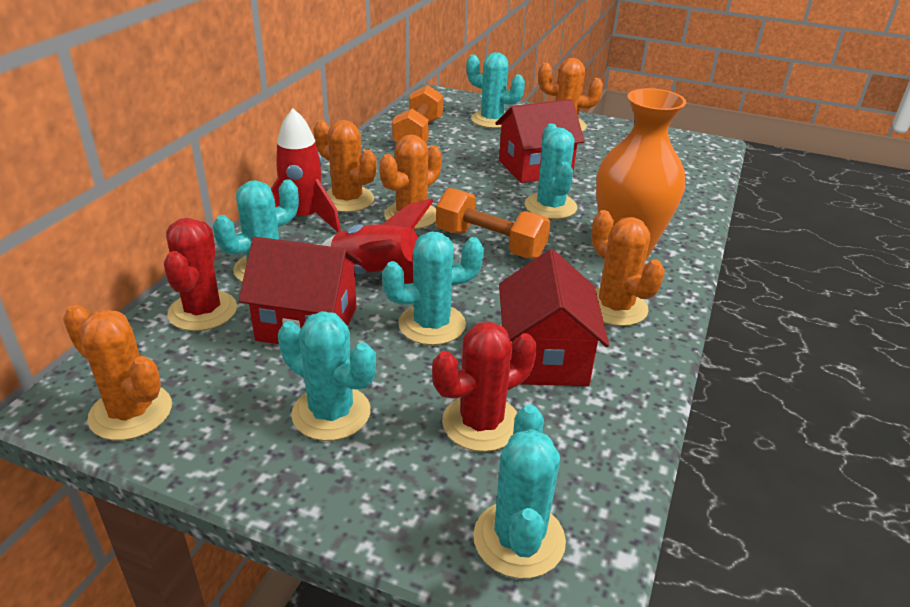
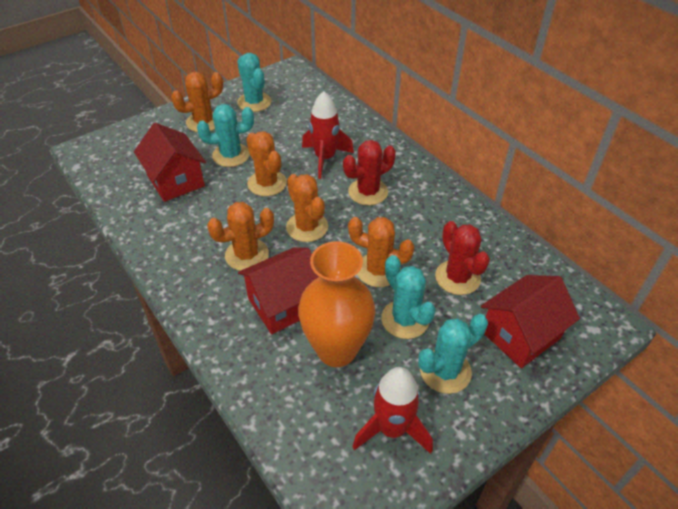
orange dumbbell: [392,85,443,143] [436,188,551,259] = 2 -> none = 0
turquoise cactus: [213,180,299,282] [278,311,376,441] [382,232,484,345] [466,52,525,128] [473,405,566,579] [525,124,578,219] = 6 -> [197,104,254,167] [237,53,272,112] [381,255,436,339] [418,314,488,394] = 4

